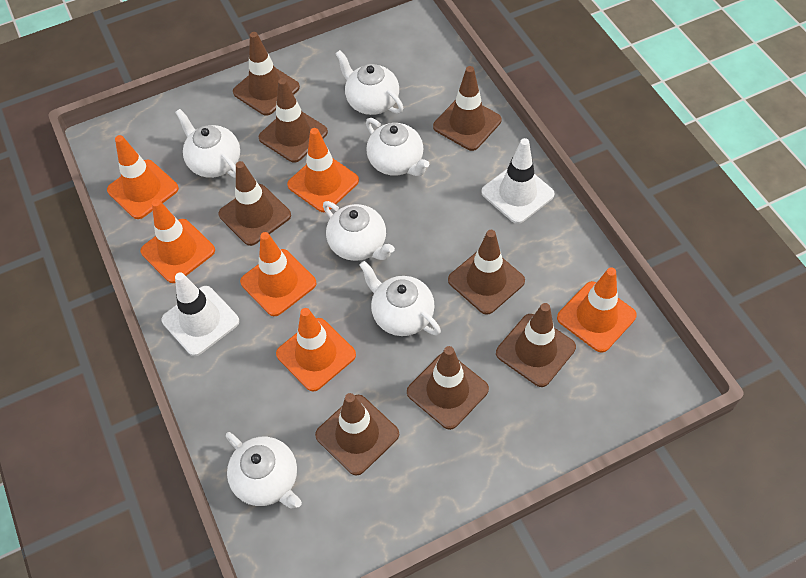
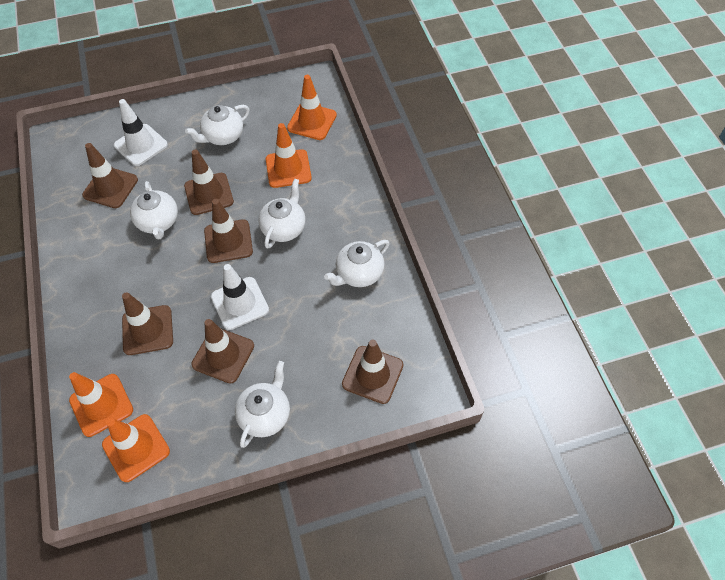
brown traffic cone: [218,161,291,246] [233,32,300,116] [259,78,328,163] [315,393,399,476] [407,346,489,430] [433,66,502,151] [448,230,525,315] [496,303,576,387] = 8 -> [82,143,138,208] [122,292,173,355] [184,149,234,215] [191,319,254,384] [204,199,253,263] [342,340,403,404] = 6
orange traffic cone: [107,135,179,219] [141,199,215,283] [240,232,317,316] [276,308,356,391] [287,128,359,212] [557,268,637,353] = 6 -> [69,372,133,437] [102,414,170,482] [266,123,312,188] [287,75,337,140] = 4
white teapot: [175,109,240,178] [226,432,302,509] [323,201,395,261] [335,50,403,115] [360,261,441,336] [366,118,429,176] = 6 -> [130,181,178,240] [185,105,249,145] [235,361,290,448] [258,179,306,249] [324,240,389,287] = 5

